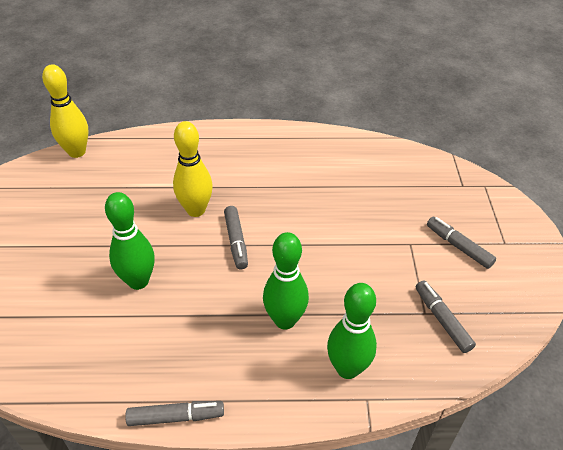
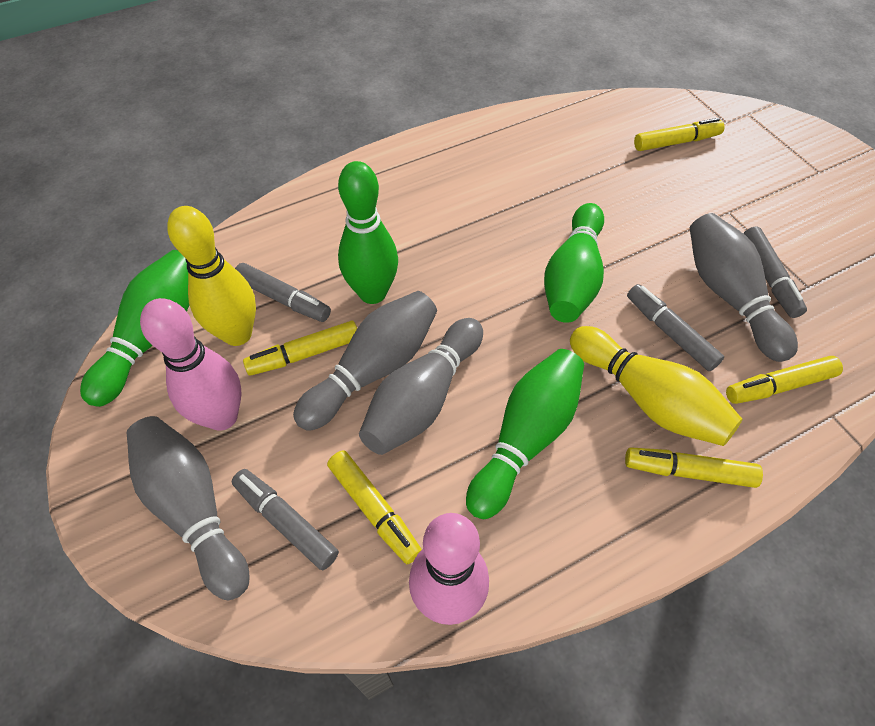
green bowling pin: [105,192,155,290] [263,232,309,330] [327,283,377,379] = 3 -> [80,250,189,407] [338,161,398,304] [466,349,584,519] [544,203,604,323] = 4
grey bowling pin: none = 0 -> [127,416,250,600] [293,291,437,431] [359,318,483,455] [690,213,798,362] = 4
pink bowling pin: none = 0 -> [140,298,241,431] [409,513,489,625] = 2
yellow marker: none = 0 -> [243,321,357,376] [327,450,422,564] [625,447,763,488] [634,118,724,151] [726,356,843,404] = 5

